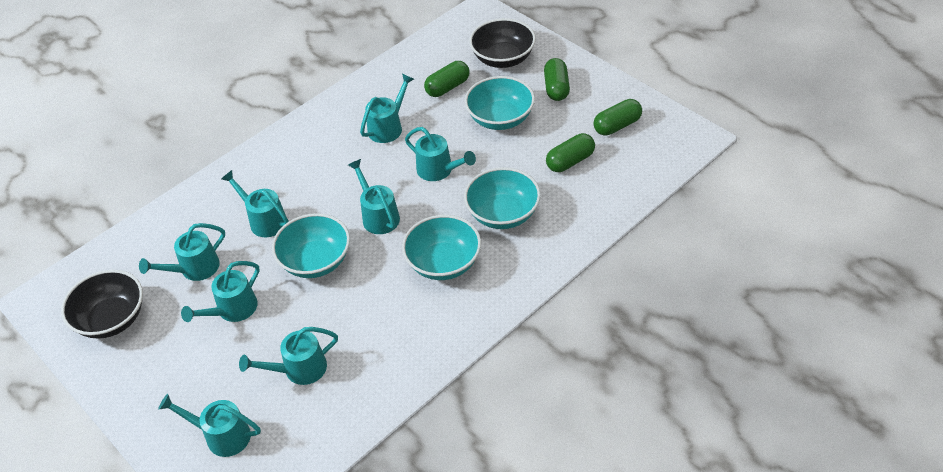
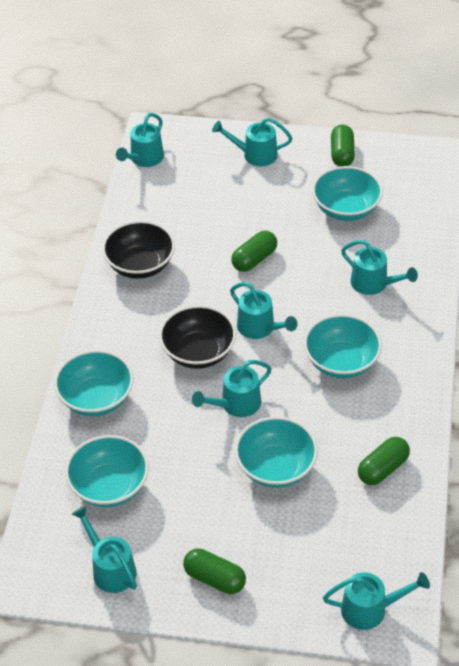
turquoise bowl: [272,213,350,278] [402,215,481,280] [464,167,541,229] [465,76,535,130] = 4 -> [54,350,133,416] [65,435,149,507] [235,417,318,488] [304,314,382,379] [312,166,383,221] = 5
turquoise watering can: [139,223,225,281] [158,394,261,457] [181,261,259,322] [221,170,289,237] [239,327,338,385] [348,159,400,234] [360,74,414,143] [405,127,476,181] = 8 -> [72,506,137,593] [116,113,164,167] [192,360,272,417] [212,118,292,166] [230,282,297,339] [323,572,430,630] [341,240,418,295] = 7

